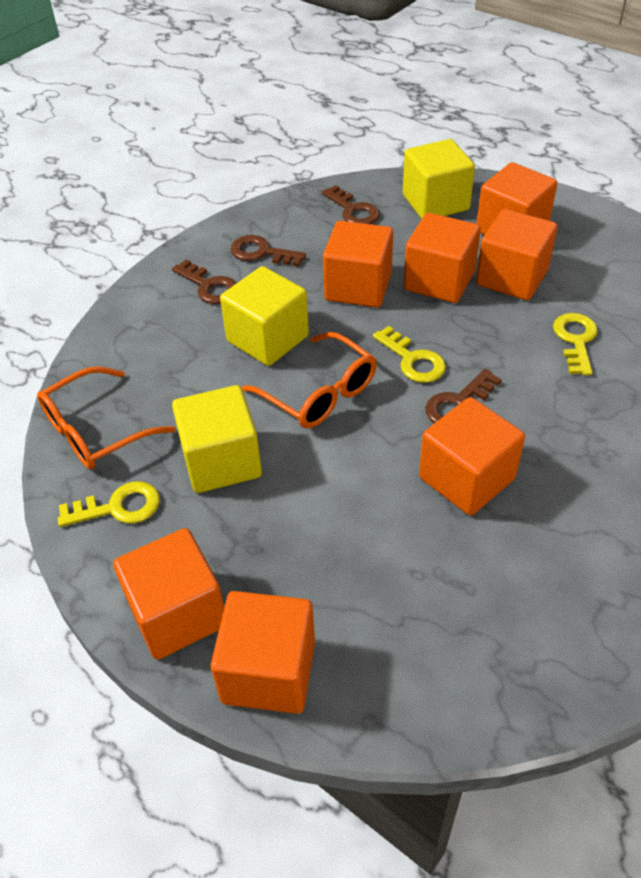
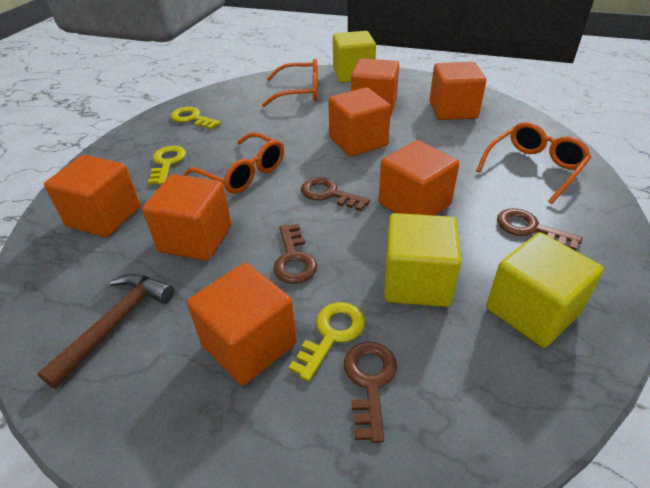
brown hammer: none = 0 -> [37,274,174,389] = 1
orange glasses: [37,366,175,470] [242,332,377,428] = 2 -> [184,132,284,194] [262,59,318,107] [476,122,591,204] = 3

